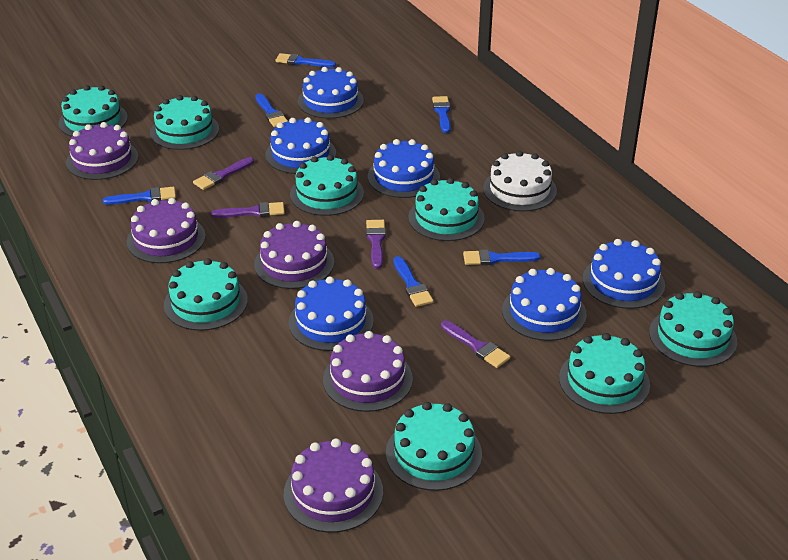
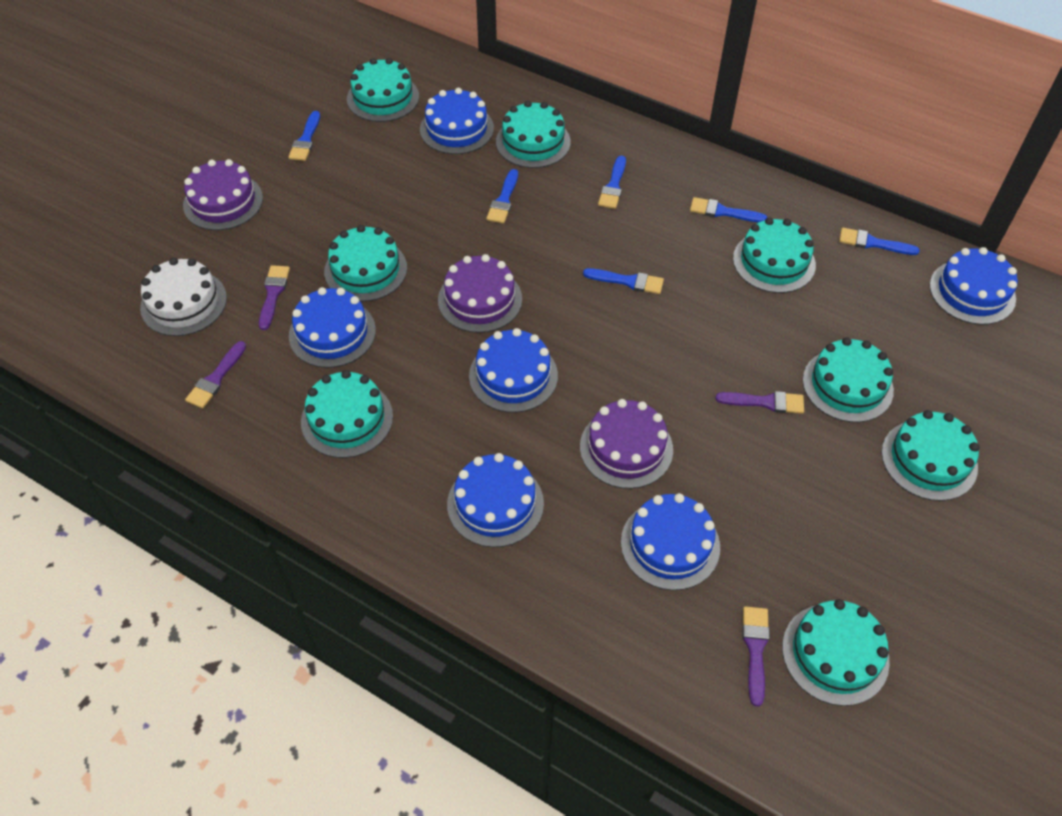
purple cake: [66,122,138,180] [127,198,206,263] [254,221,334,289] [284,438,383,533] [323,331,413,412] = 5 -> [183,159,263,230] [438,254,522,333] [580,399,673,489] = 3

